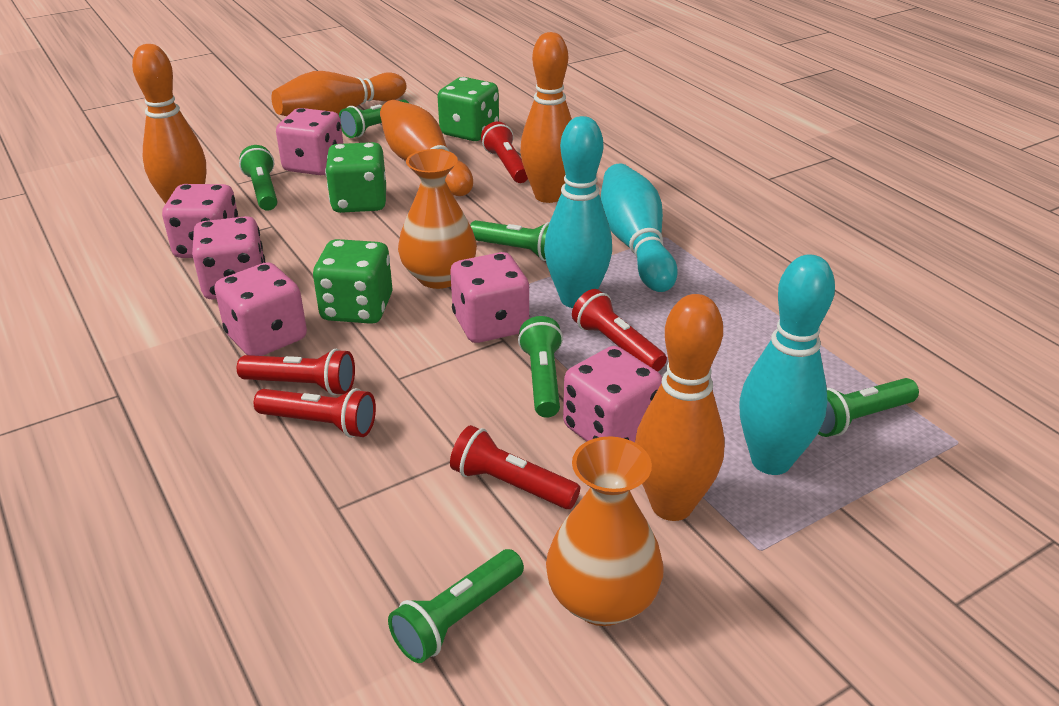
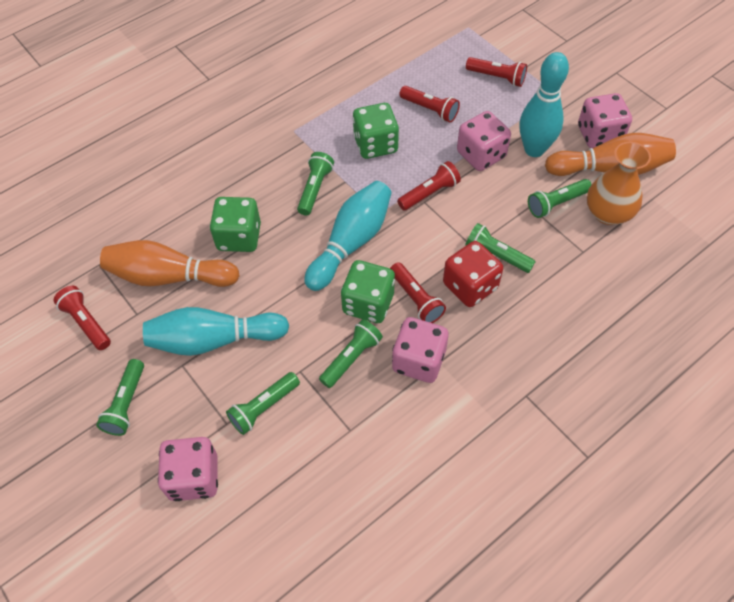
orange bowling pin: [132,44,207,204] [271,71,407,116] [380,100,473,196] [520,32,572,203] [635,294,725,521] = 5 -> [100,240,240,287] [545,133,676,176] = 2
orange vase: [398,149,477,289] [546,436,664,626] = 2 -> [587,142,651,225] = 1
pink dice: [162,184,238,258] [192,216,265,300] [214,262,307,356] [276,108,343,175] [450,252,529,343] [563,346,662,442] = 6 -> [158,437,218,501] [392,317,449,383] [457,111,511,171] [578,93,632,149] = 4
red dice: none = 0 -> [443,241,503,307] = 1

